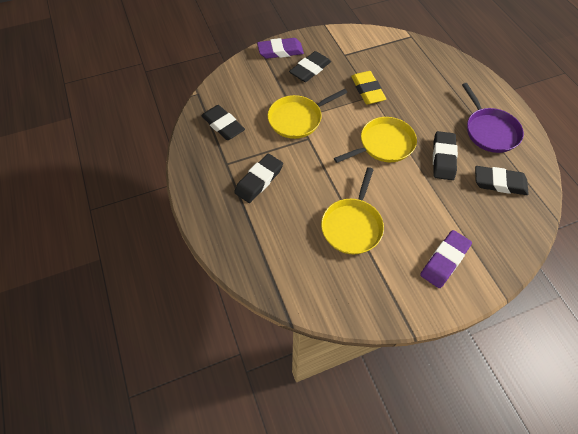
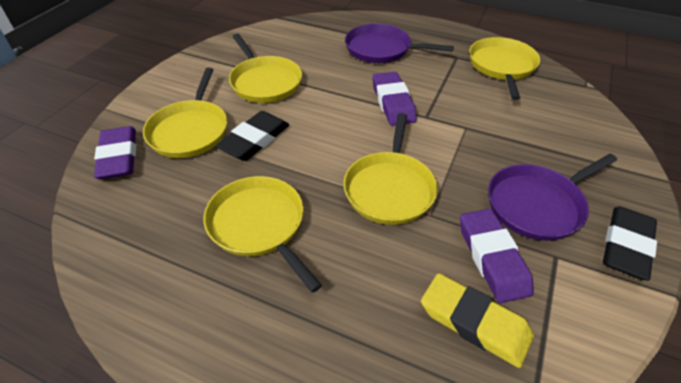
black eraser: [201,105,245,140] [234,154,283,203] [289,51,331,82] [433,131,458,180] [475,166,529,195] = 5 -> [216,111,289,161] [603,206,657,281] = 2
purple eraser: [257,38,304,59] [420,230,472,288] = 2 -> [94,126,136,179] [372,72,417,126] [460,209,534,303] = 3
purple pan: [462,83,524,153] = 1 -> [345,23,454,63] [488,154,617,241] = 2
yellow pan: [267,89,347,139] [321,167,384,254] [334,117,417,163] = 3 -> [143,68,227,158] [204,176,322,293] [229,34,302,103] [343,113,438,225] [469,37,540,100] = 5

